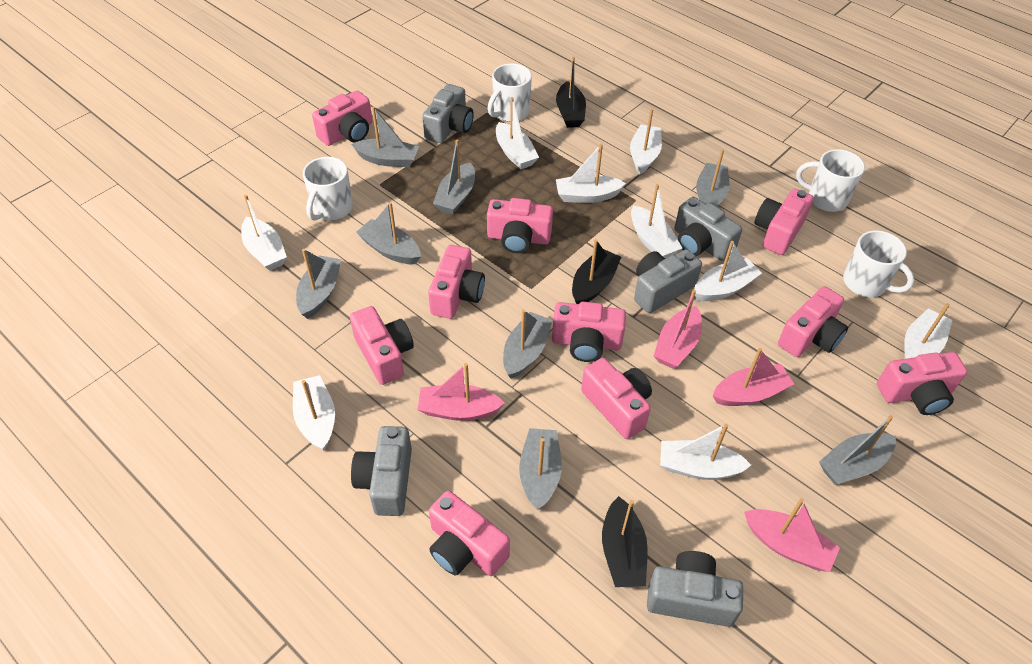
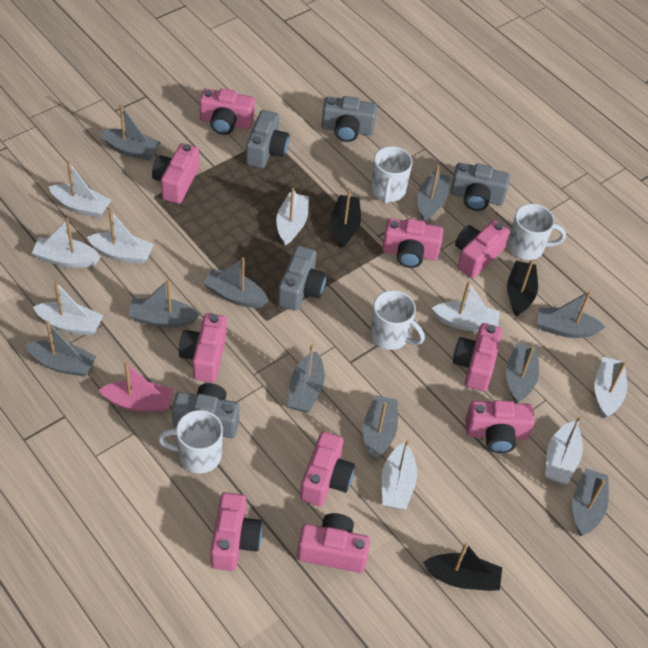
grey boat: [296,249,341,319] [352,107,419,167] [356,202,421,264] [433,140,475,215] [503,309,552,379] [519,428,562,510] [696,149,730,207] [819,415,896,485] = 8 -> [26,321,97,377] [100,105,161,160] [129,279,199,328] [203,257,269,308] [288,344,325,413] [363,395,398,460] [417,165,450,221] [506,343,539,403] [538,291,605,338] [572,468,609,536] = 10
pink boat: [417,363,505,421] [654,289,702,369] [713,348,794,406] [744,498,840,572] = 4 -> [99,362,173,412] = 1

